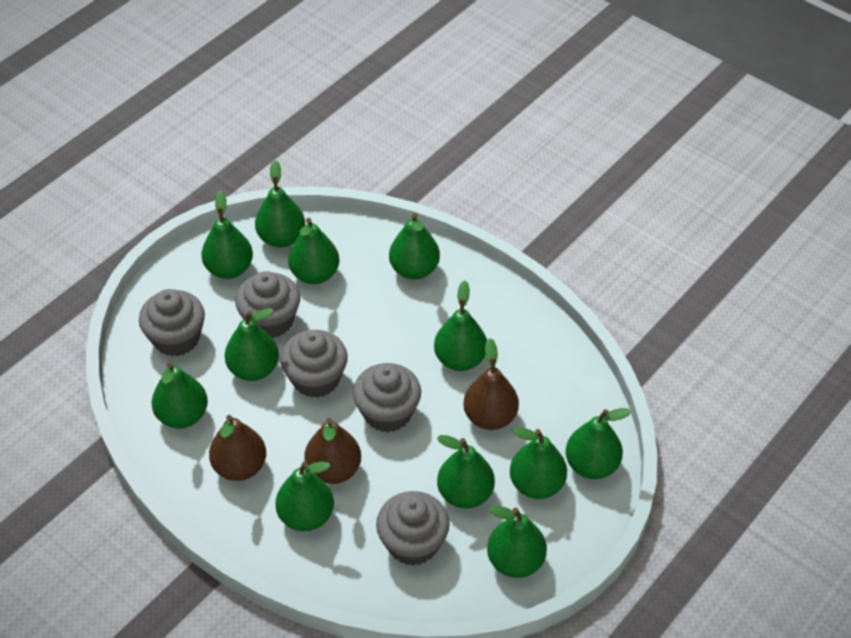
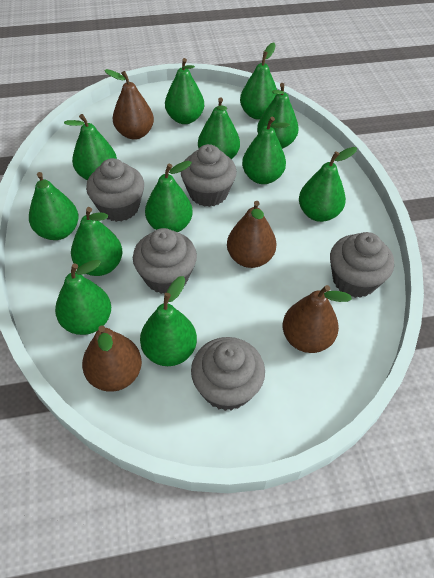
brown pear: [209,415,266,481] [304,418,361,484] [463,338,519,430] = 3 -> [82,325,142,392] [104,69,154,140] [227,201,277,268] [283,285,352,353] = 4

